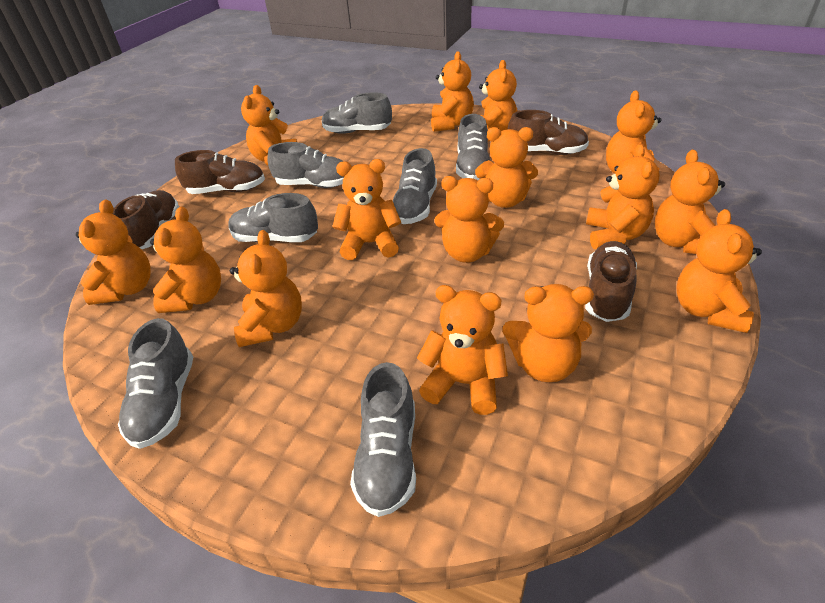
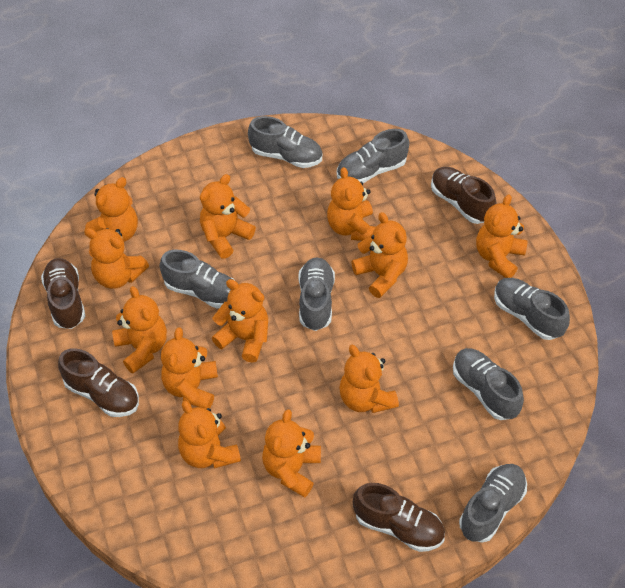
orange teddy bear: [76,200,151,305] [150,207,221,313] [230,230,302,347] [241,85,297,165] [332,159,401,260] [417,285,508,415] [431,51,474,132] [434,176,504,263] [475,127,538,208] [479,60,517,141] [503,284,594,382] [586,144,659,249] [606,90,662,174] [655,149,725,254] [677,209,762,333] = 15 -> [85,177,138,242] [85,228,149,289] [112,286,167,373] [161,327,218,409] [178,401,241,469] [200,174,256,259] [212,279,268,363] [262,409,321,497] [327,167,376,241] [339,345,399,413] [351,212,408,298] [476,194,528,278] = 12

